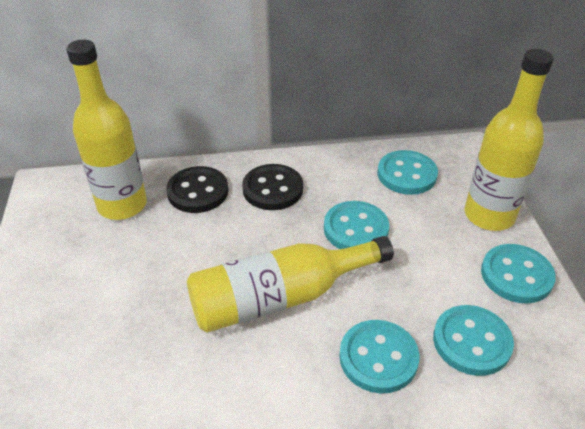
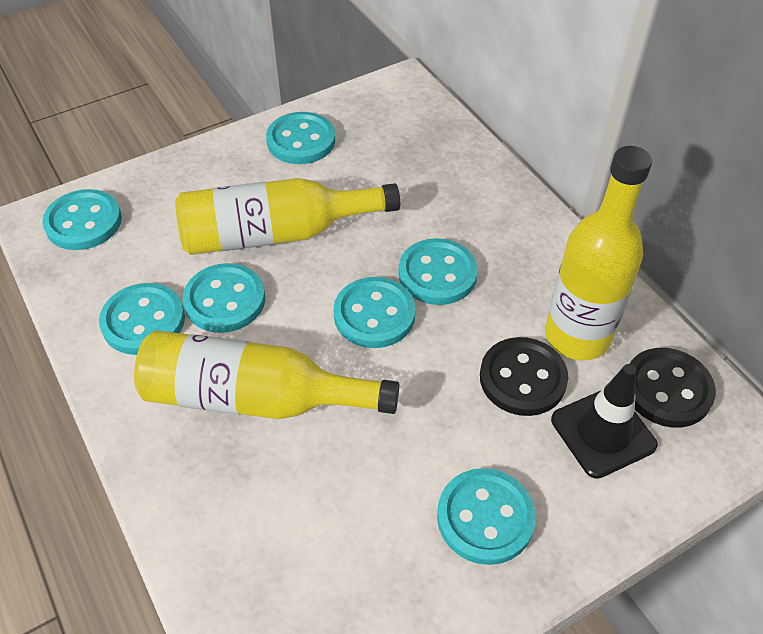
black traffic cone: none = 0 -> [551,364,658,479] = 1
turquoise button: [324,201,389,249] [339,320,419,394] [378,150,438,195] [433,305,514,376] [481,244,556,304] = 5 -> [42,189,122,250] [99,283,185,355] [183,263,265,333] [266,112,335,164] [333,277,416,348] [399,238,478,305] [437,468,536,565] = 7

